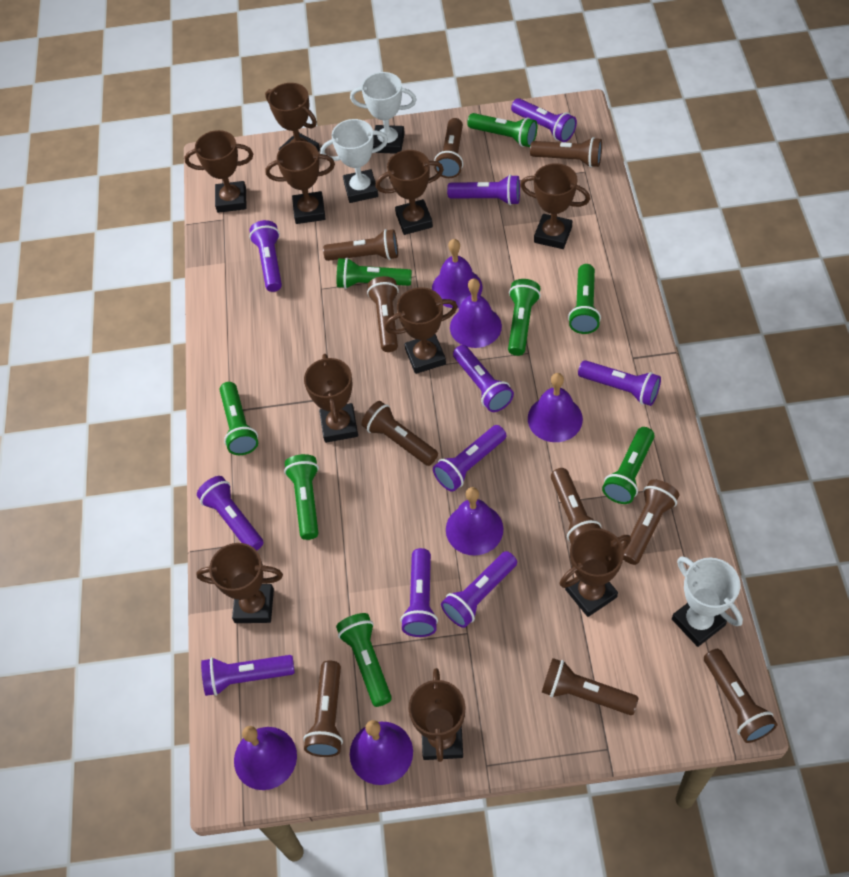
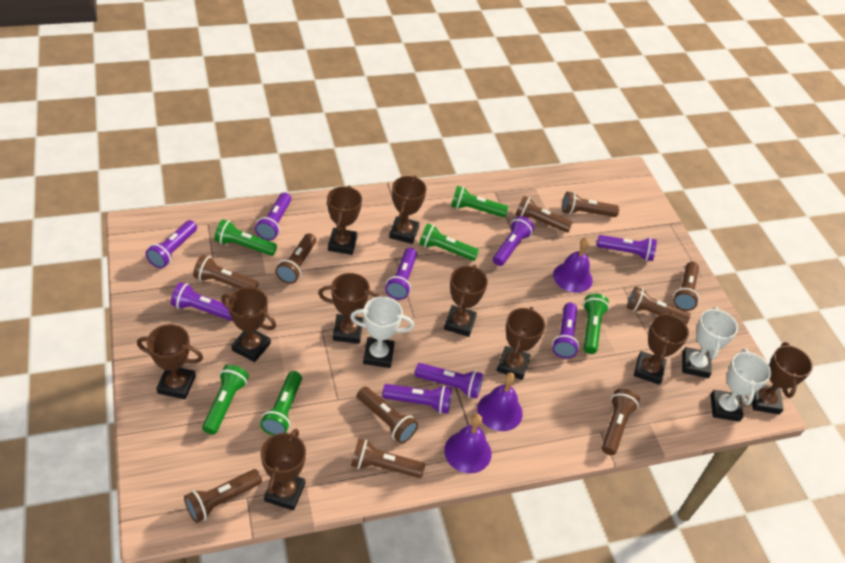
green flashlight: [220,382,258,455] [284,454,319,540] [336,613,392,707] [337,258,412,289] [467,113,537,147] [508,279,541,356] [568,264,601,334] [602,427,655,504] = 8 -> [202,365,249,435] [214,219,277,256] [260,371,302,435] [419,223,479,261] [451,186,508,217] [583,293,609,354] = 6
purple bell: [234,726,297,790] [350,720,413,785] [432,239,483,308] [446,487,503,556] [450,278,502,348] [528,373,583,442] = 6 -> [444,414,491,473] [477,373,523,431] [553,237,593,293] = 3
purple flashlight: [197,476,263,551] [201,655,295,696] [249,220,282,292] [401,548,438,637] [433,425,506,492] [441,551,517,628] [447,175,520,205] [453,345,514,412] [511,98,577,142] [578,360,661,406] = 10 -> [146,220,197,268] [171,282,233,321] [255,193,291,240] [382,384,452,414] [385,248,417,300] [415,363,483,399] [493,216,534,266] [552,303,579,358] [597,235,657,261] = 9

